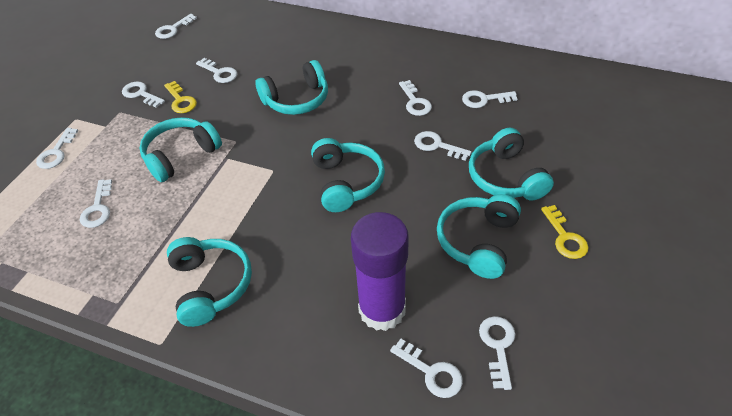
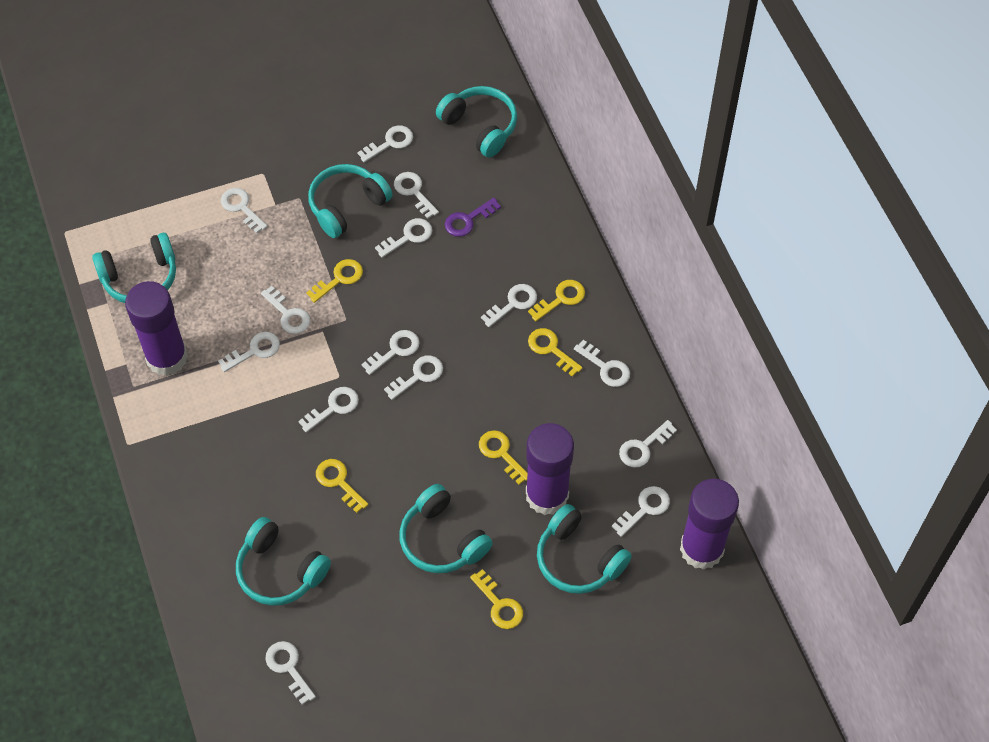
purple glue stick: [351,212,409,331] = 1 -> [125,281,188,376] [526,423,574,515] [680,479,739,570] = 3
purple key: none = 0 -> [445,197,501,237] = 1
white key: [36,128,78,169] [80,179,112,228] [122,81,165,108] [155,14,197,39] [196,58,237,83] [390,339,463,398] [399,80,432,116] [414,131,472,161] [462,90,517,108] [479,316,515,390] = 10 -> [218,332,280,372] [221,188,268,234] [261,286,310,334] [265,641,316,705] [298,387,359,432] [357,125,413,162] [362,330,420,375] [375,218,432,258] [384,355,443,400] [394,172,439,219] [481,284,537,327] [574,340,630,387] [612,486,670,537] [619,420,677,467] = 14
yellow key: [164,81,197,113] [541,205,589,259] = 2 -> [306,259,363,303] [316,459,368,513] [470,569,523,629] [479,430,527,485] [528,280,585,321] [528,328,583,376] = 6

